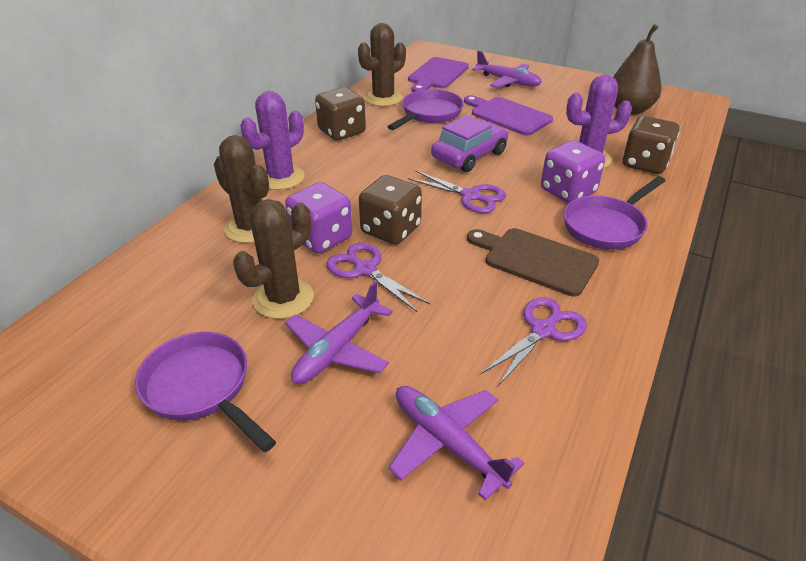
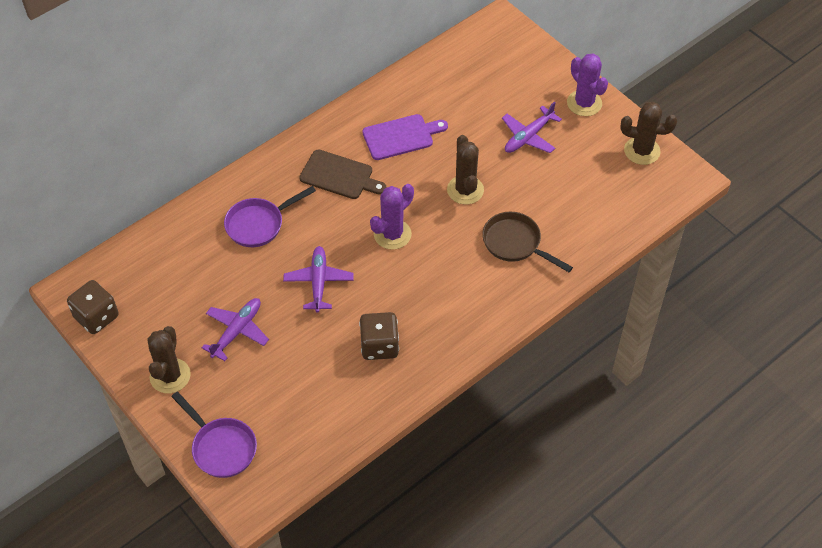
brown dice: [315,87,366,141] [359,175,422,245] [623,116,679,174] = 3 -> [67,280,119,334] [359,312,399,360] = 2
brown pan: none = 0 -> [482,212,573,272] = 1
brown pear: [613,24,662,115] = 1 -> none = 0
purple car: [431,115,508,172] = 1 -> none = 0
purple cutting board: [408,57,469,92] [464,95,553,136] = 2 -> [362,114,448,160] = 1
purple dice: [285,182,352,254] [541,140,605,203] = 2 -> none = 0
purple pan: [135,332,276,452] [387,89,464,130] [564,176,666,250] = 3 -> [171,392,257,478] [224,186,316,247] = 2
purple scissors: [326,243,430,312] [408,171,506,213] [481,297,587,386] = 3 -> none = 0

